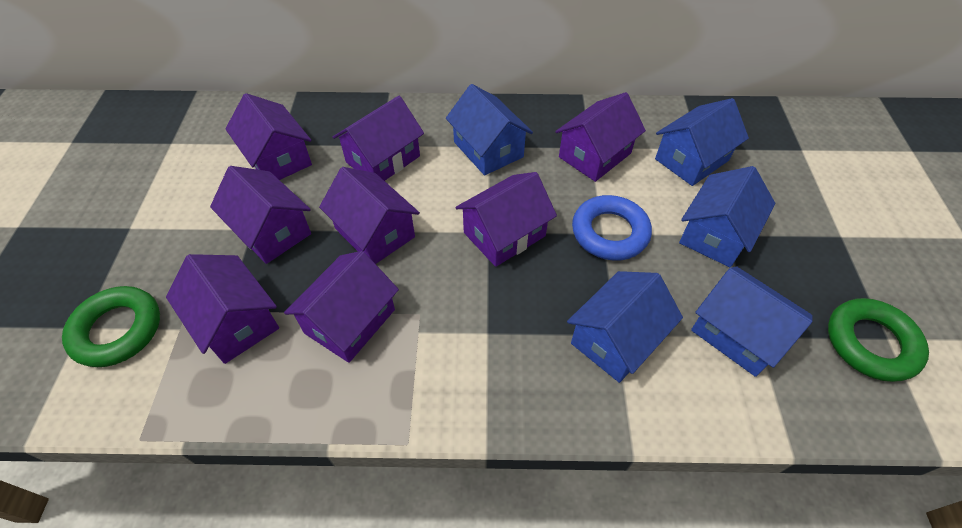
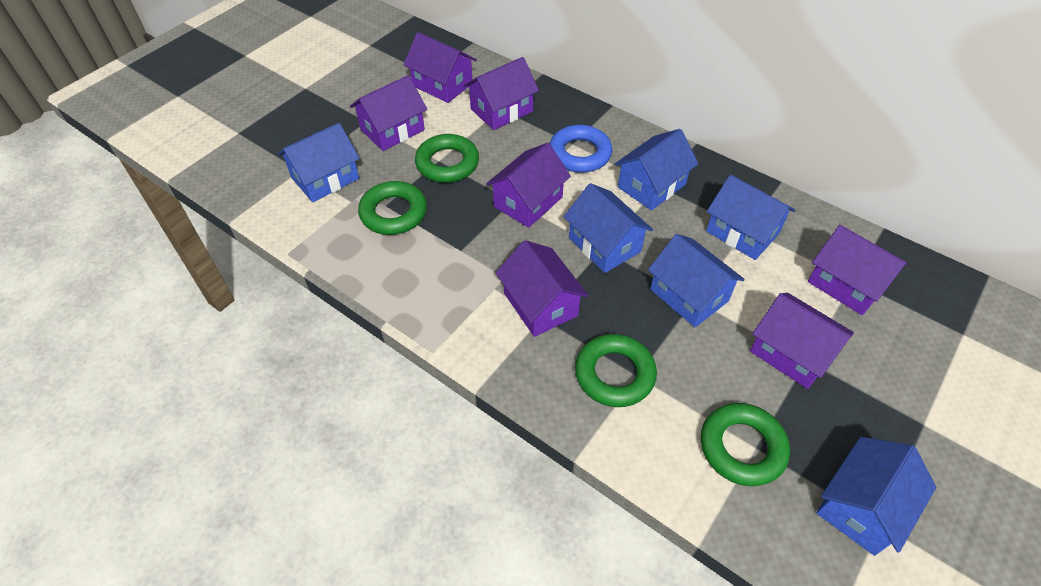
blue house: [446,84,533,175] [567,271,683,383] [655,98,749,186] [679,166,775,268] [691,266,813,377] = 5 -> [278,123,360,202] [563,183,653,273] [615,129,698,211] [648,234,745,327] [706,175,795,260] [816,437,936,556] = 6
green ring: [62,286,160,367] [828,298,929,382] = 2 -> [358,181,427,235] [415,134,479,183] [575,334,657,407] [701,403,790,486] = 4
purple house: [166,254,279,364] [210,166,311,264] [225,93,312,180] [284,251,399,363] [319,167,420,264] [333,96,424,181] [456,172,557,267] [555,92,646,182] = 8 -> [350,75,427,151] [403,32,477,103] [464,57,539,130] [486,143,571,228] [496,240,588,337] [750,293,854,389] [808,225,907,315] = 7

